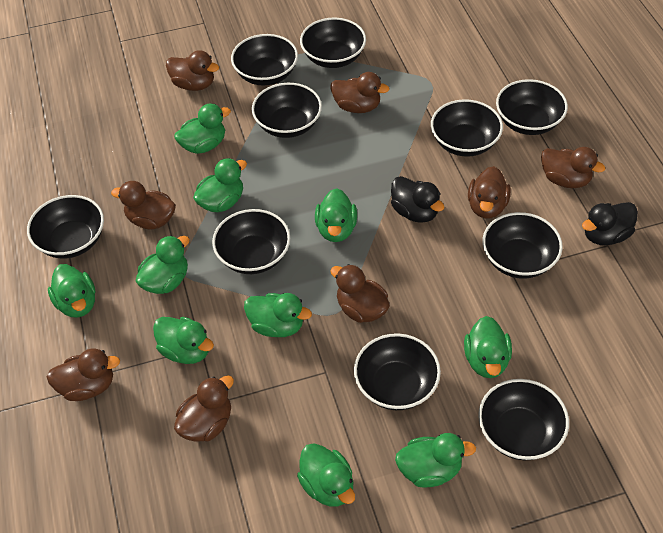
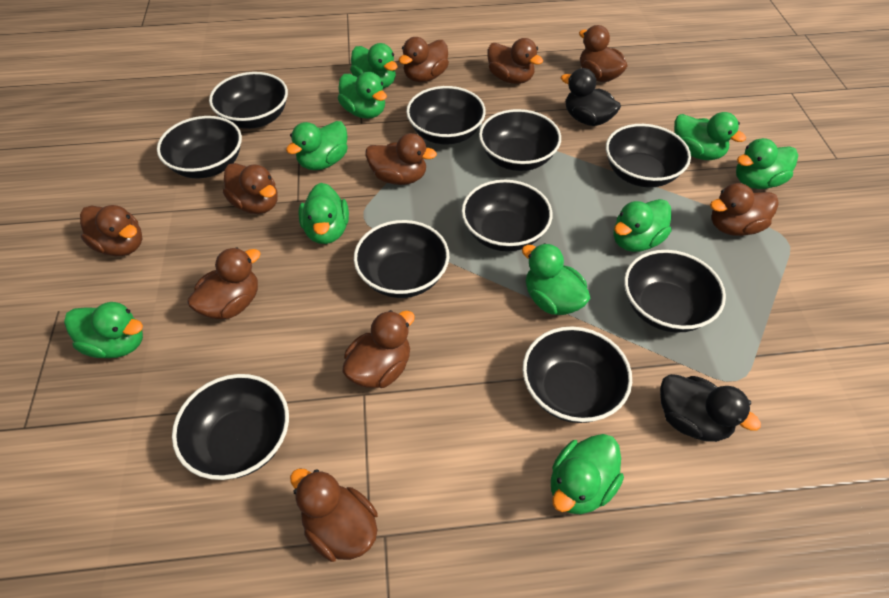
brown duck: [47,348,120,401] [111,181,176,229] [166,50,219,91] [174,375,234,442] [330,264,390,323] [331,72,389,113] [468,166,511,218] [541,147,605,188] = 8 -> [80,205,142,256] [187,247,261,319] [223,163,278,214] [290,468,378,562] [342,310,415,388] [366,133,437,185] [399,37,449,82] [488,38,543,84] [579,25,627,82] [710,183,779,236] = 10

